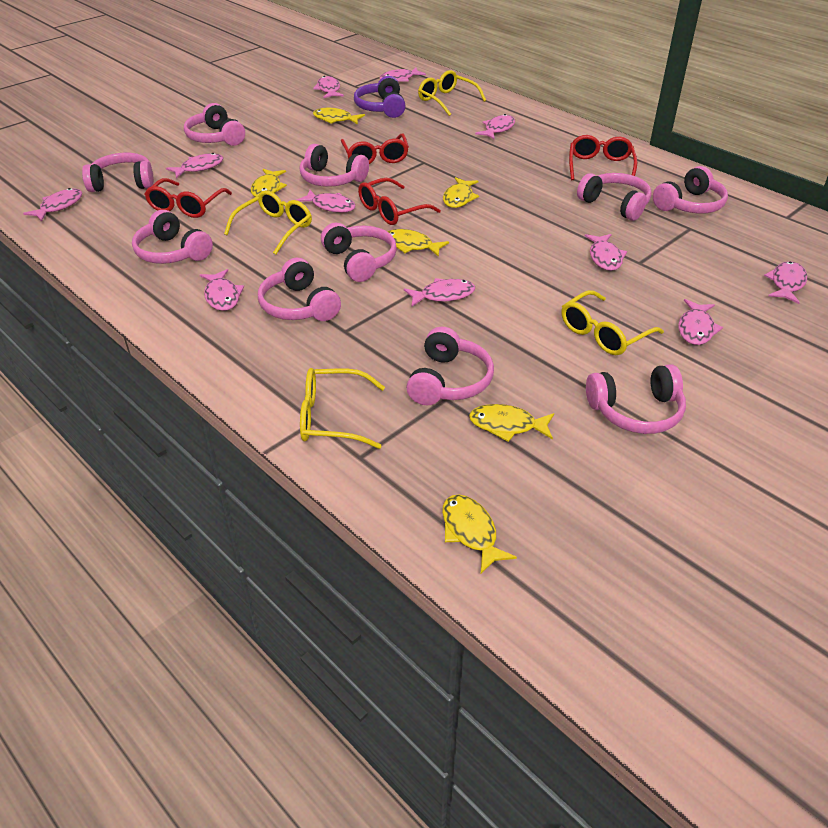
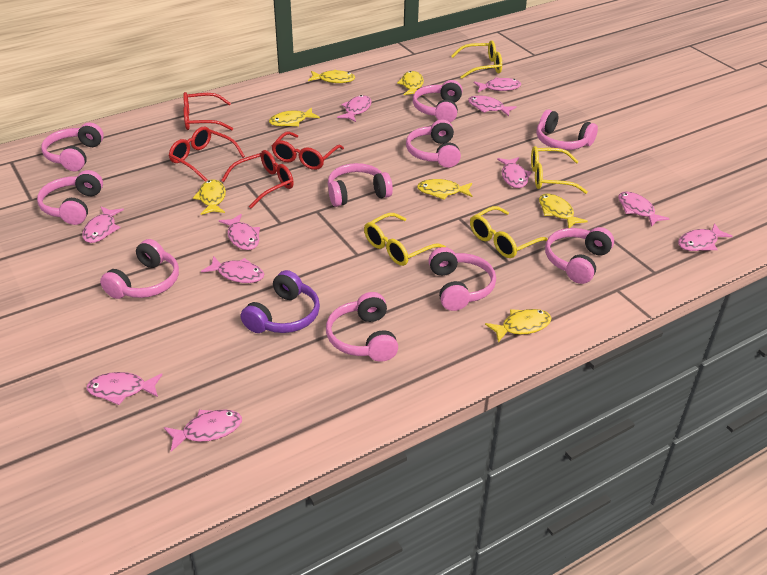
yellow fish: [251,169,287,197] [313,108,365,124] [388,229,449,257] [442,494,517,573] [443,177,479,208] [469,404,554,442] = 6 -> [193,179,226,215] [269,107,320,126] [308,70,355,83] [397,71,424,95] [417,179,472,200] [485,309,551,342] [539,193,588,228] = 7

